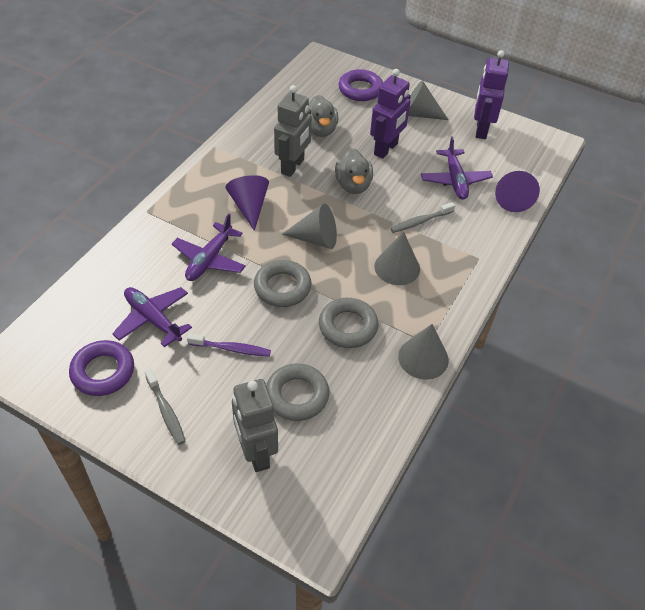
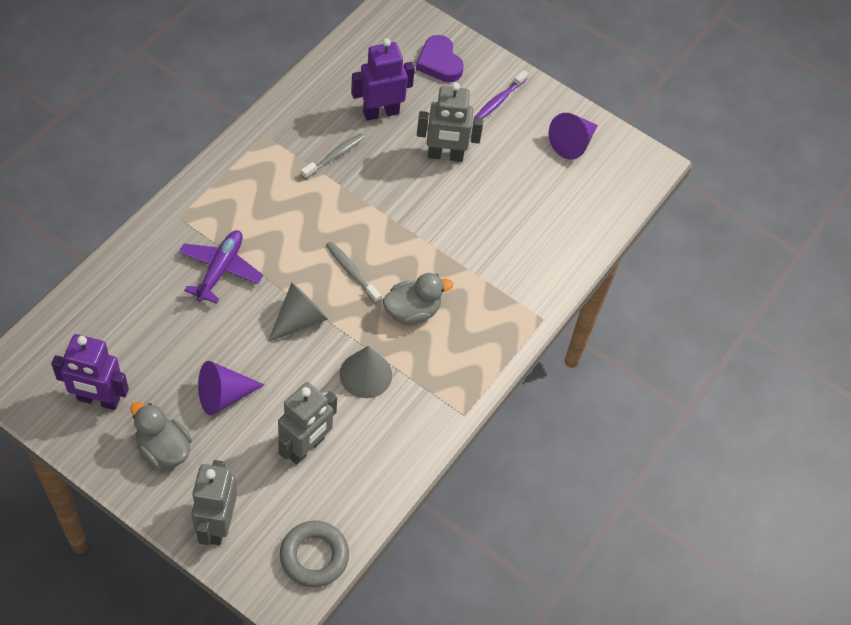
grey cone: [282,204,337,249] [374,231,420,285] [398,324,449,380] [408,81,448,120] = 4 -> [268,282,328,342] [340,346,392,398] = 2
grey ring: [254,260,312,307] [266,363,329,421] [319,298,378,348] = 3 -> [280,521,349,587] = 1
grey robot: [232,379,278,472] [274,85,312,177] = 2 -> [192,460,237,545] [278,382,337,465] [417,82,483,162] = 3
purple heart: none = 0 -> [416,35,464,82] = 1
purple plane: [112,287,192,347] [172,214,246,281] [421,137,493,199] = 3 -> [179,230,263,304] = 1
purple ring: [69,340,134,396] [339,69,383,101] = 2 -> none = 0

